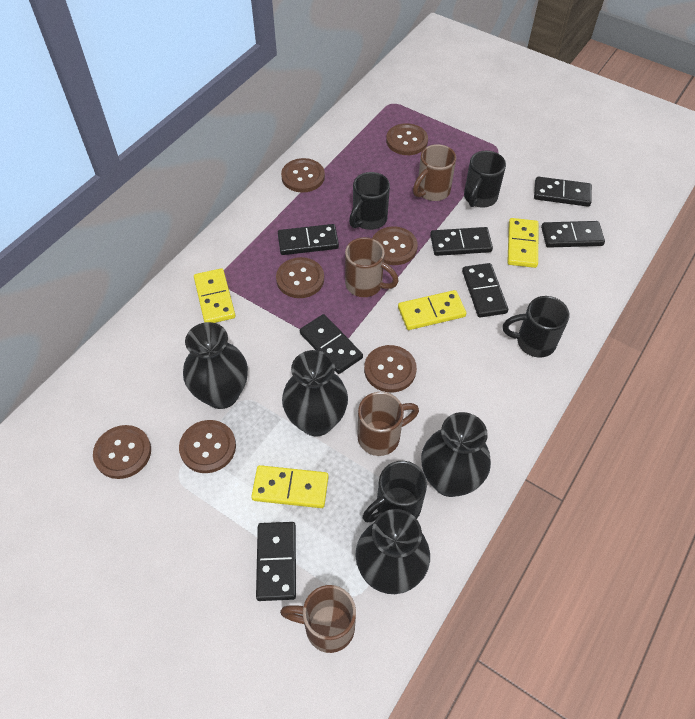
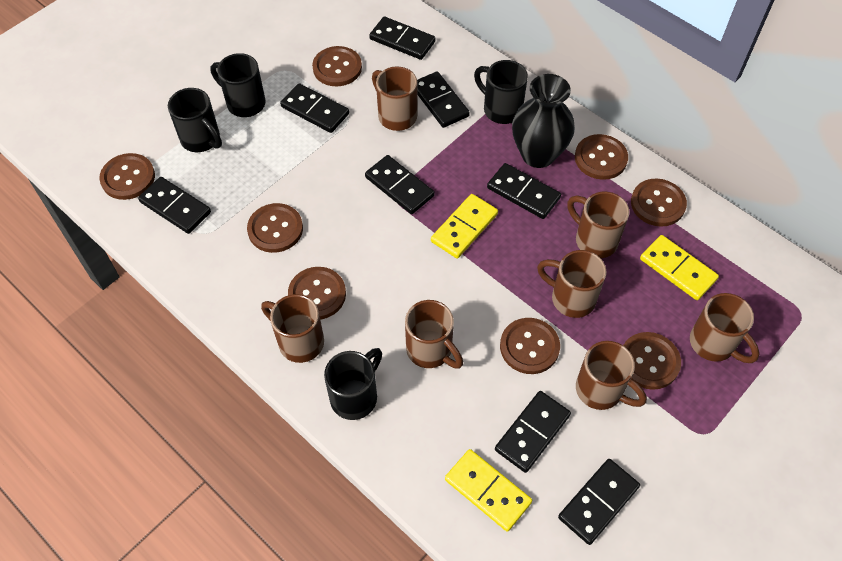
black domino: [256,522,296,601] [278,224,339,255] [300,314,363,374] [430,227,493,256] [462,263,508,318] [534,177,592,207] [541,221,605,248] = 7 -> [138,177,211,234] [280,83,349,133] [365,155,435,214] [369,17,436,60] [417,71,470,128] [487,163,561,219] [495,391,571,473] [558,459,640,545] = 8
black vase: [183,322,248,409] [282,350,348,436] [355,509,430,594] [421,412,491,497] = 4 -> [512,74,575,168] = 1
brown button: [93,425,151,479] [179,420,236,473] [276,257,324,298] [281,158,325,193] [364,345,417,392] [372,227,418,265] [386,123,428,155] = 7 -> [99,153,155,200] [247,203,303,253] [288,267,346,320] [312,46,362,86] [500,318,560,374] [575,134,628,180] [623,332,681,390] [631,178,687,227] = 8
brown mug: [280,585,356,653] [345,237,399,297] [357,392,419,456] [413,144,456,201] = 4 -> [261,294,324,363] [372,66,417,131] [405,300,463,369] [537,250,607,318] [567,192,629,258] [576,341,647,410] [690,293,760,363] = 7
yellow domino: [194,268,236,323] [251,465,329,508] [398,290,466,330] [507,218,538,268] = 4 -> [431,194,498,258] [445,449,532,531] [640,235,719,300] = 3

